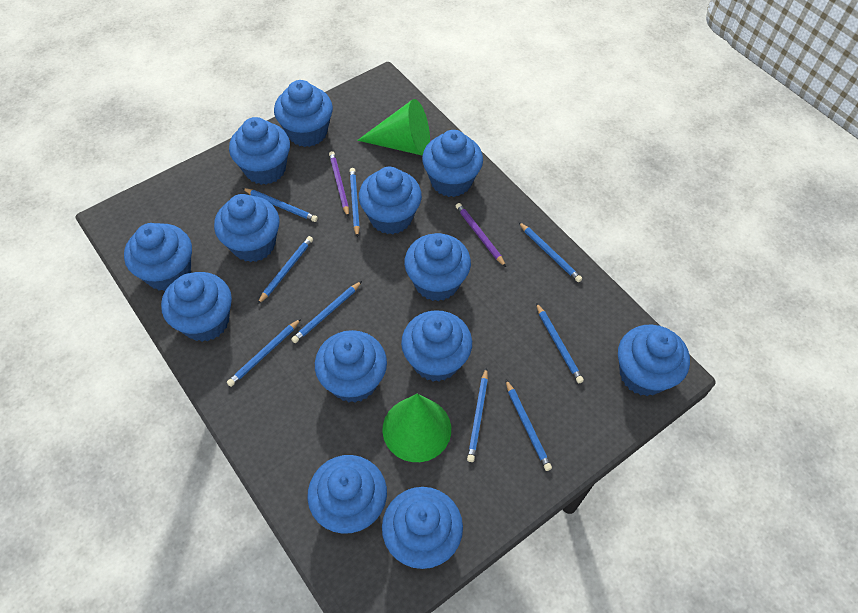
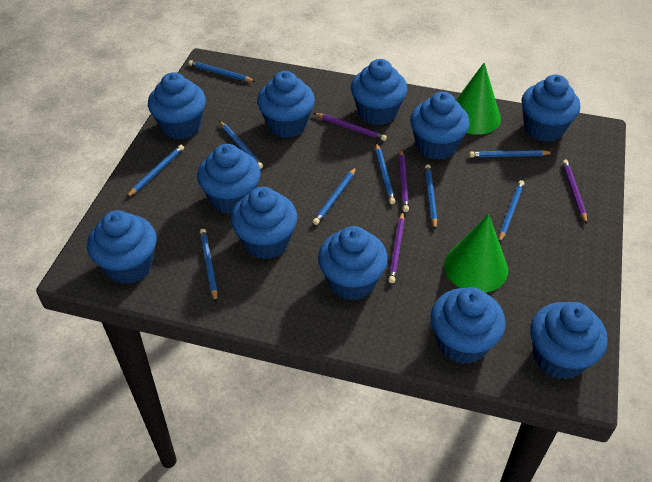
blue cupcake: [124,223,192,291] [161,272,232,342] [214,194,280,262] [229,117,290,185] [274,80,333,147] [307,455,387,534] [315,330,387,403] [359,167,422,234] [382,487,463,569] [401,310,472,382] [404,233,471,301] [422,130,483,197] [618,325,690,396] = 13 -> [87,210,156,284] [148,72,206,140] [197,144,261,214] [231,187,297,259] [257,71,315,138] [318,226,388,301] [351,59,407,125] [410,92,470,160] [431,287,506,364] [521,74,580,142] [530,302,608,380] = 11
purple pencil: [329,151,349,217] [456,203,506,267] = 2 -> [314,113,387,141] [388,212,405,283] [399,150,409,212] [562,159,587,224] = 4

